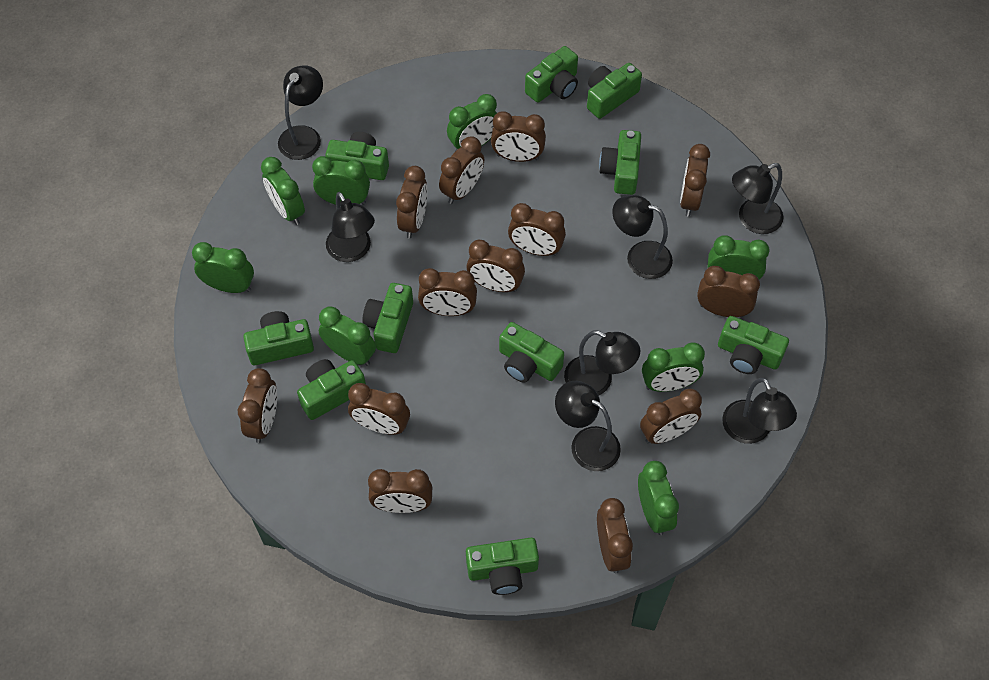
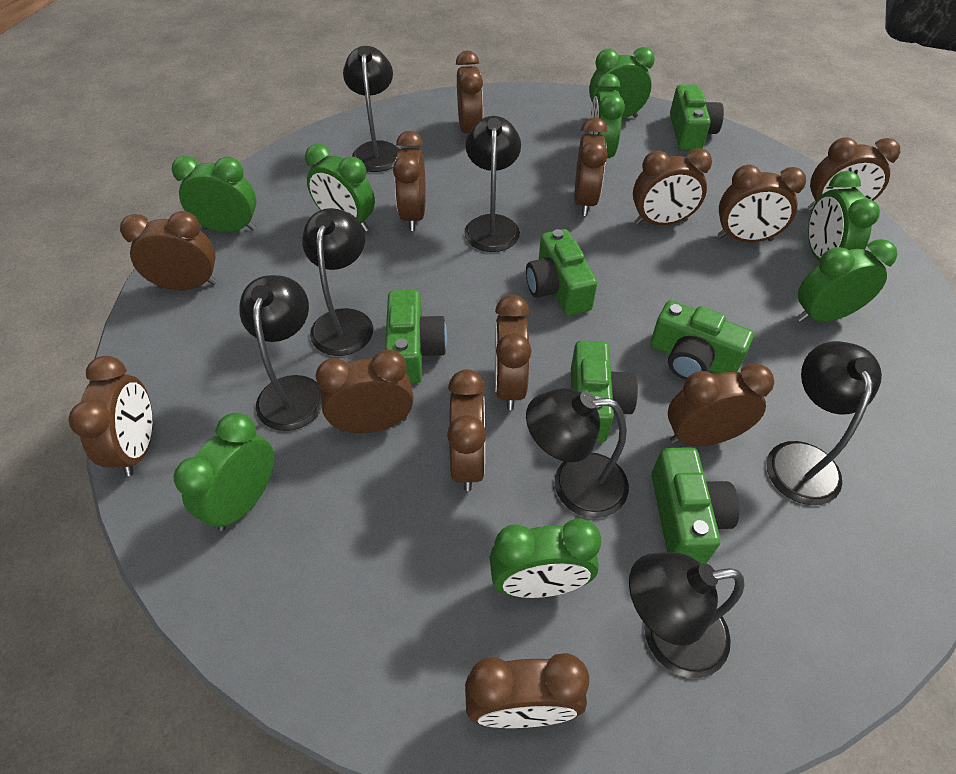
green camera: [243,311,314,365] [297,359,366,420] [325,132,389,180] [362,283,413,353] [466,538,539,595] [499,322,564,383] [525,46,578,103] [587,63,642,119] [599,130,641,195] [718,316,789,374] = 10 -> [385,290,447,383] [526,229,597,316] [571,341,638,443] [650,300,754,380] [652,447,740,564] [670,85,724,151] = 6

